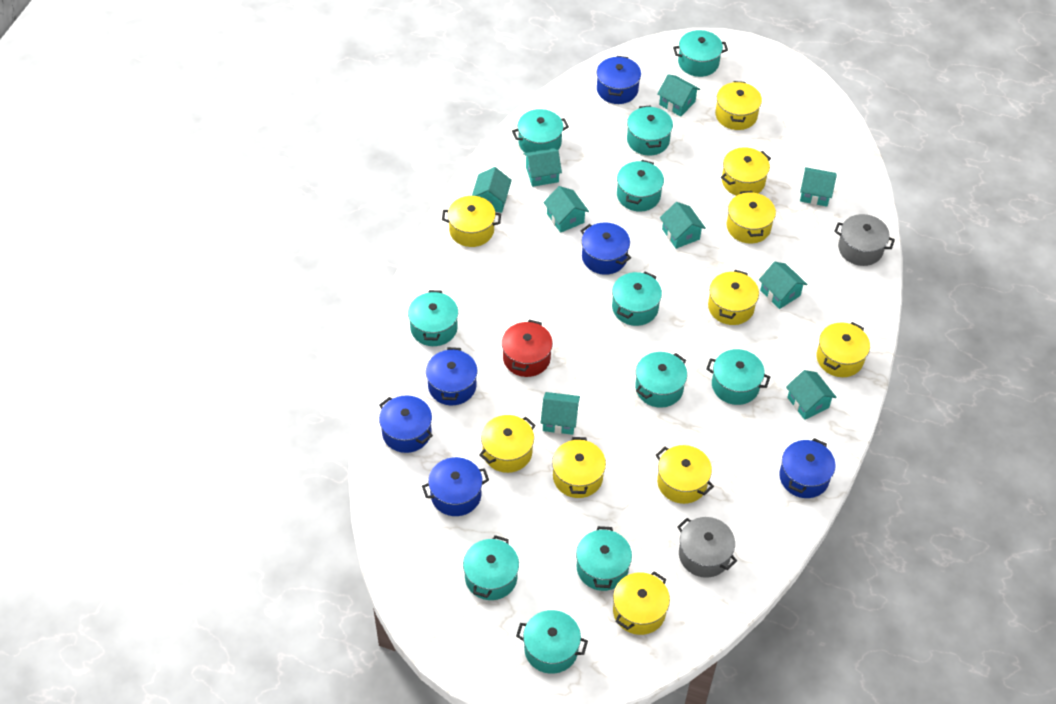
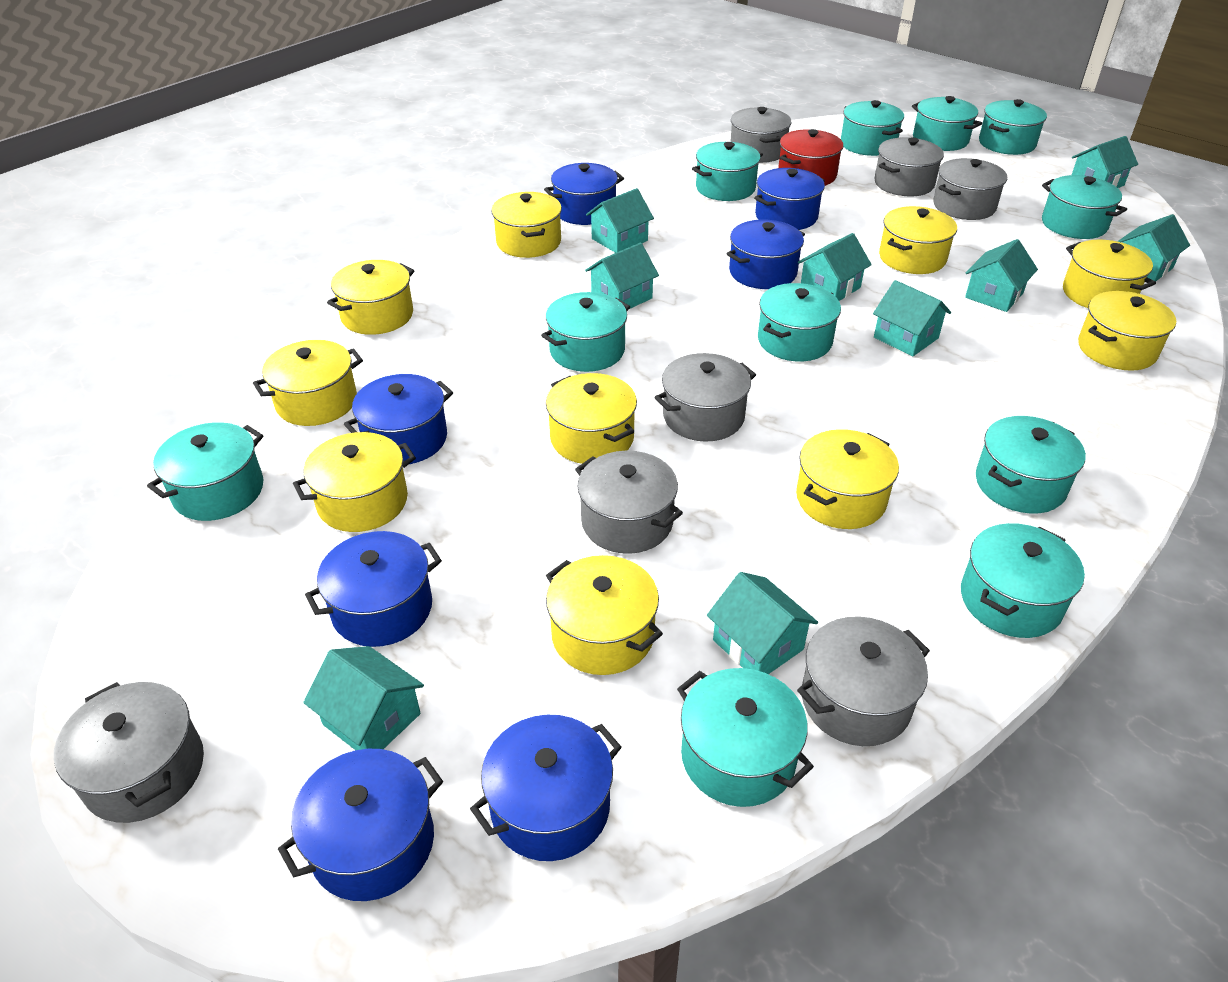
blue pot: [379,396,433,453] [422,457,489,516] [426,347,478,405] [580,222,631,275] [597,56,641,104] [779,438,836,498] = 6 -> [278,749,443,901] [305,531,442,647] [344,374,453,464] [470,715,622,861] [544,163,624,225] [727,220,805,289] [754,168,825,230] = 7
grey pot: [677,517,737,578] [834,214,895,266] = 2 -> [54,682,204,823] [575,451,683,554] [654,353,756,442] [730,107,792,163] [797,616,930,746] [875,137,944,196] [933,158,1007,220] = 7

